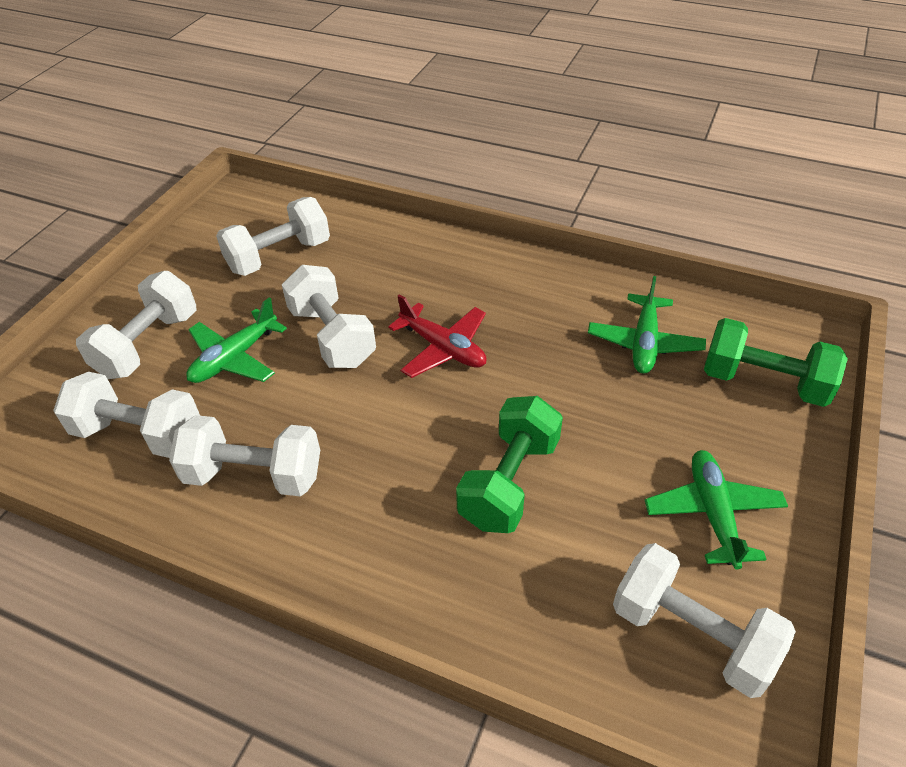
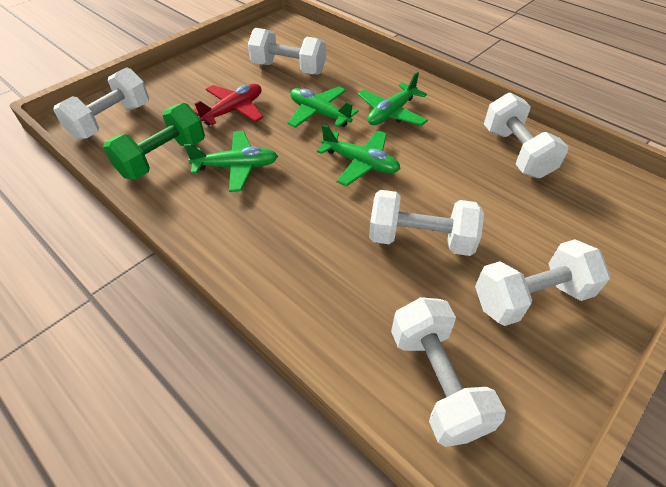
green dumbbell: [456,396,563,533] [704,318,848,407] = 2 -> [103,103,205,179] = 1
green plane: [186,298,287,383] [588,276,706,374] [645,450,788,569] = 3 -> [184,131,278,192] [288,86,359,128] [317,124,401,186] [358,72,428,126] = 4

